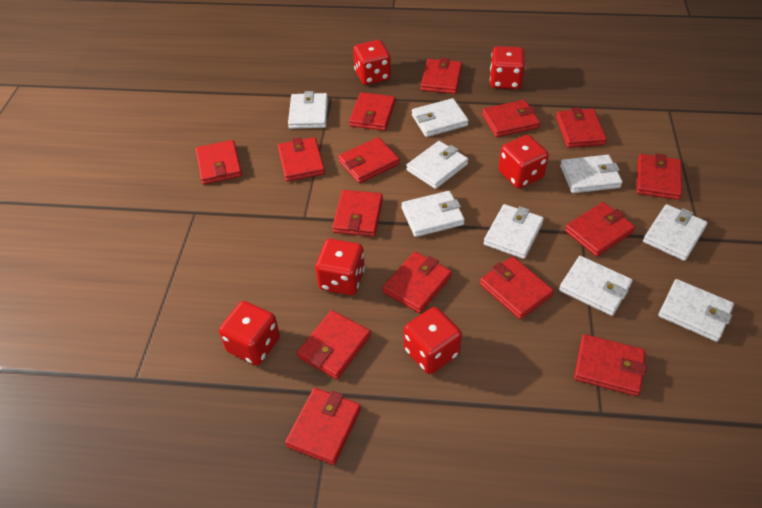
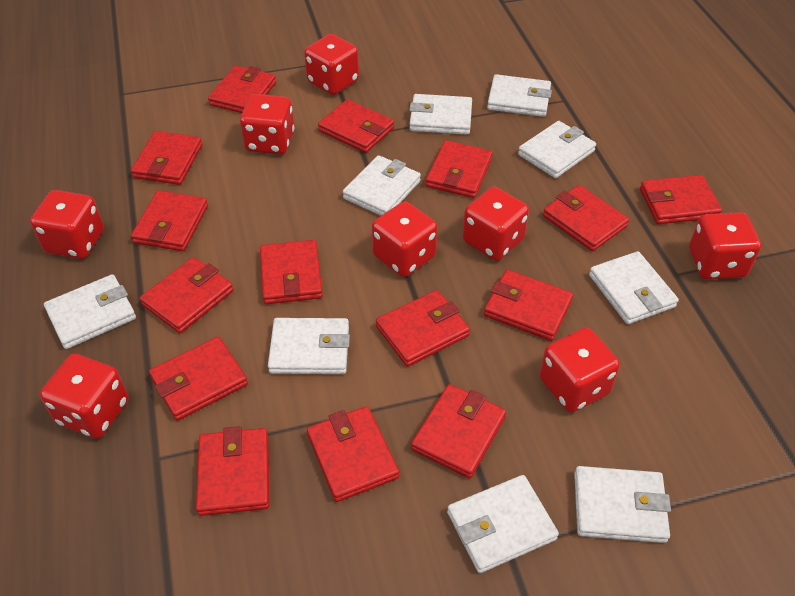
red dice: [219,301,280,366] [315,239,365,295] [353,40,391,85] [404,307,462,374] [490,46,525,89] [499,135,549,188] = 6 -> [30,190,104,259] [40,354,129,439] [240,94,294,154] [304,34,359,95] [372,201,438,277] [462,187,529,261] [539,328,620,413] [689,212,761,280] = 8

